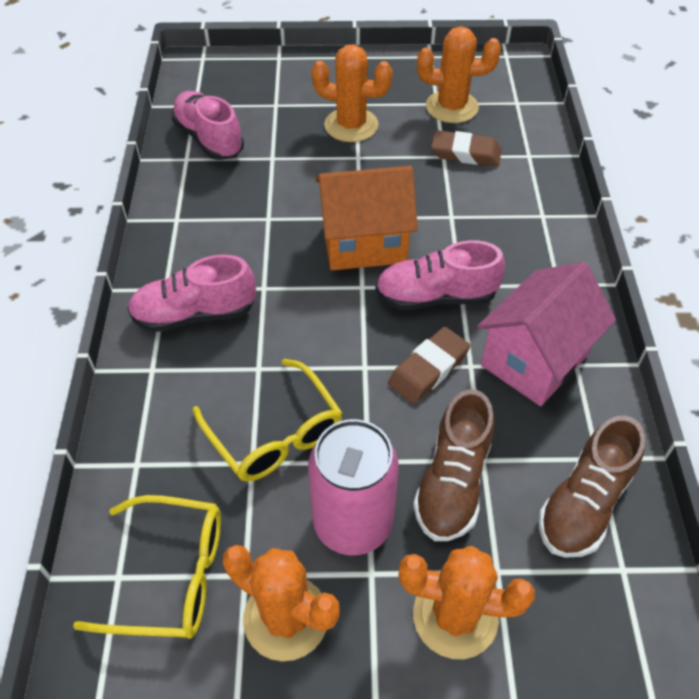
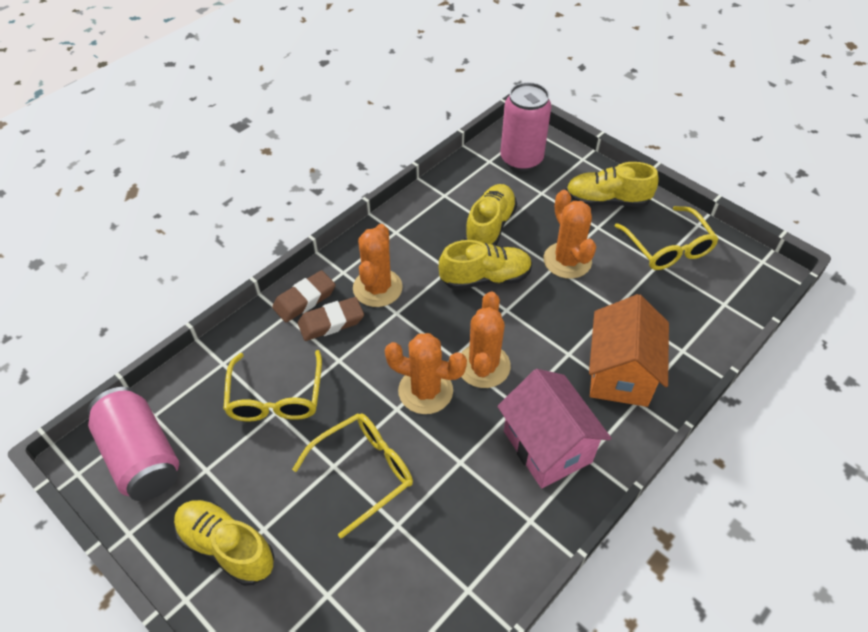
brown shoe: [413,389,494,541] [539,416,645,558] = 2 -> none = 0
pink can: [308,419,399,555] = 1 -> [87,387,179,501] [500,82,551,172] = 2
pink shoe: [127,255,256,332] [171,91,244,160] [375,240,505,310] = 3 -> none = 0
yellow glasses: [73,495,221,639] [193,359,342,482] = 2 -> [223,350,322,421] [292,413,413,539] [615,206,718,270] = 3
yellow shoe: none = 0 -> [174,500,274,586] [439,240,532,290] [464,184,517,246] [566,162,659,207] = 4

